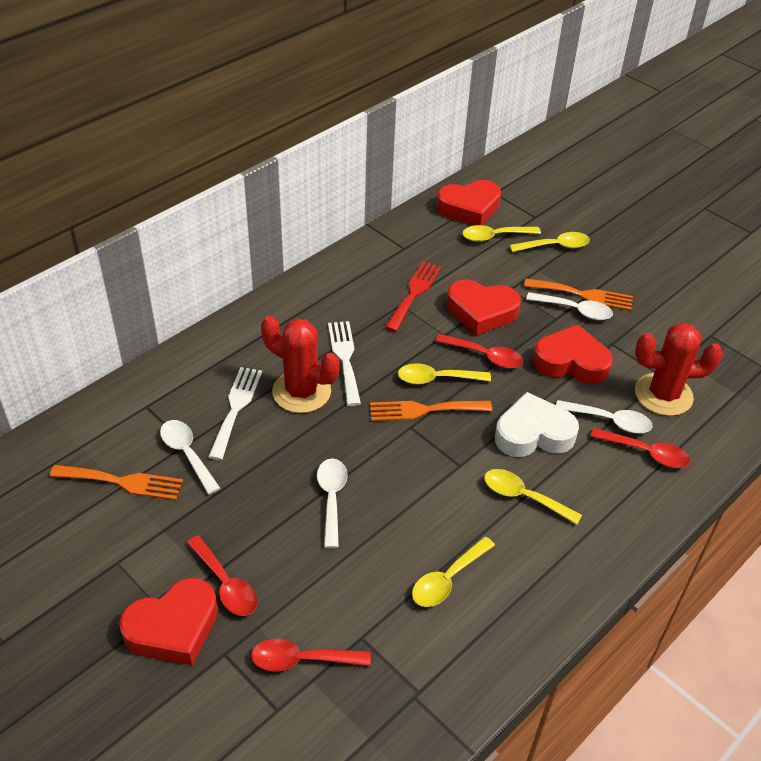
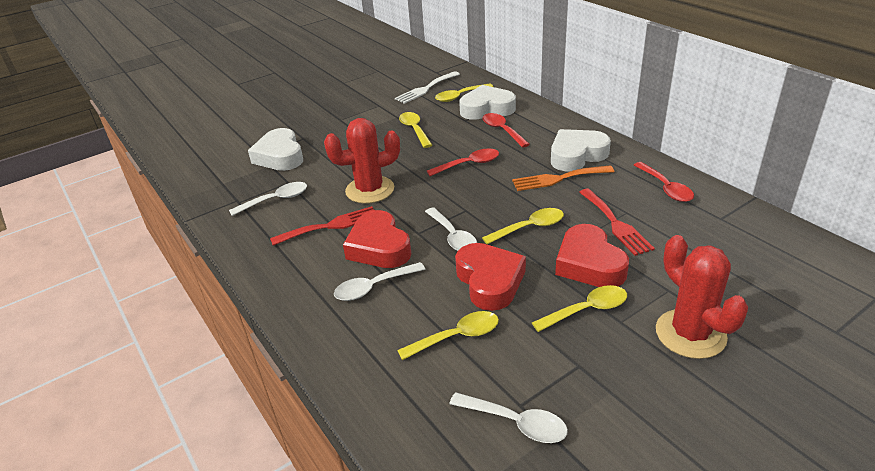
orange fork: [50,465,183,500] [370,401,492,421] [524,279,633,311] = 3 -> [512,165,614,191] = 1
red fork: [385,261,441,332] = 1 -> [270,206,374,246] [579,188,655,256] = 2
red heart: [119,578,218,665] [436,180,501,226] [447,279,521,336] [533,325,613,384] = 4 -> [343,210,411,268] [455,243,526,311] [555,224,629,287] = 3
red spoon: [187,535,258,616] [251,639,371,672] [435,334,523,369] [591,428,690,468] = 4 -> [427,148,499,176] [482,113,530,148] [634,162,694,202] = 3
white fork: [208,367,262,460] [328,321,361,406] = 2 -> [395,71,460,104] = 1
white heart: [495,392,579,457] = 1 -> [248,128,303,171] [459,85,516,120] [551,129,611,171] = 3

